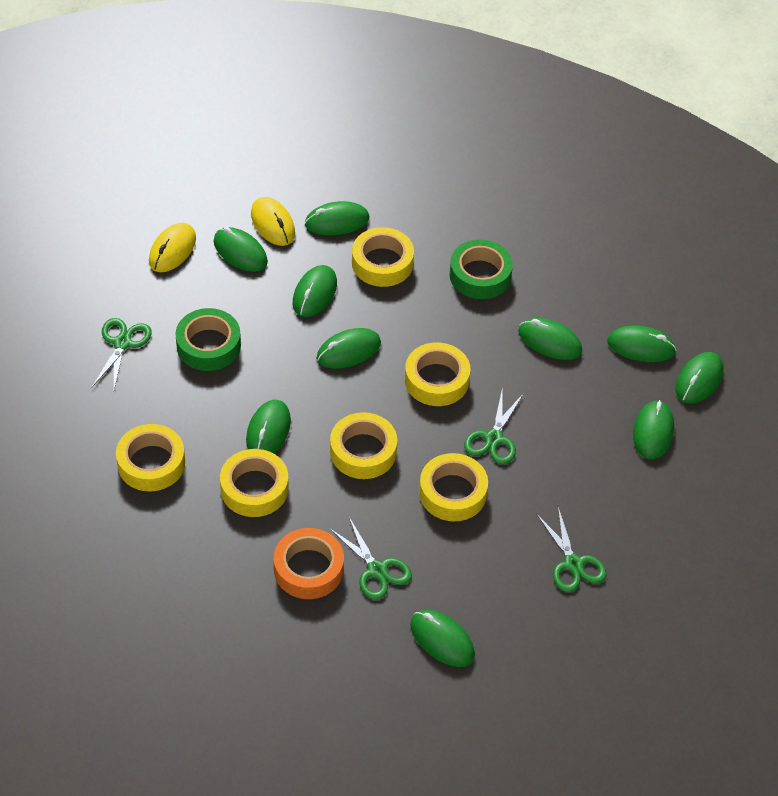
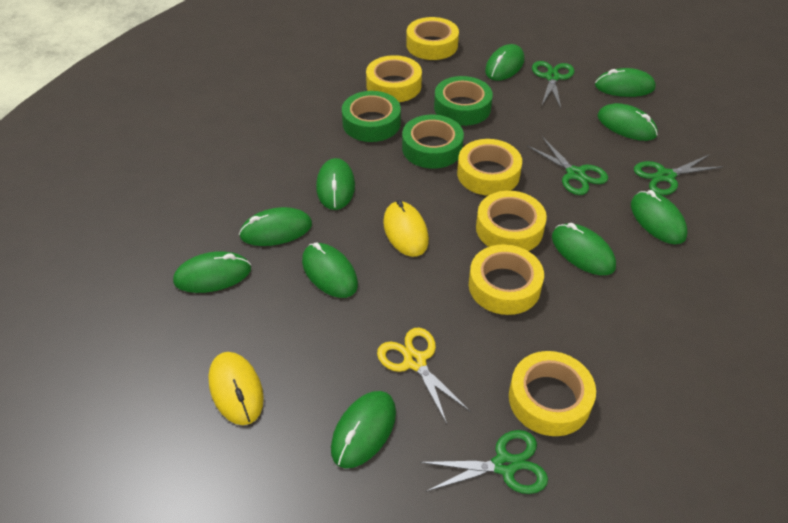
green tape: [175,308,241,371] [449,239,513,299] = 2 -> [342,91,401,142] [402,115,464,169] [434,76,493,126] = 3
orange tape: [274,528,344,599] = 1 -> none = 0
yellow scissors: none = 0 -> [377,328,470,424] = 1

